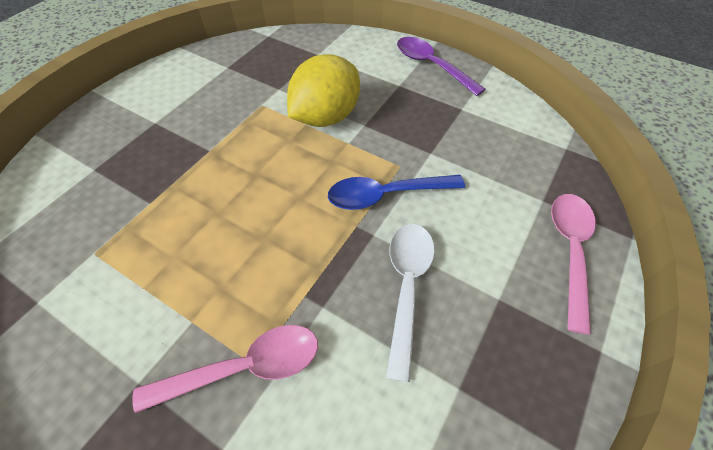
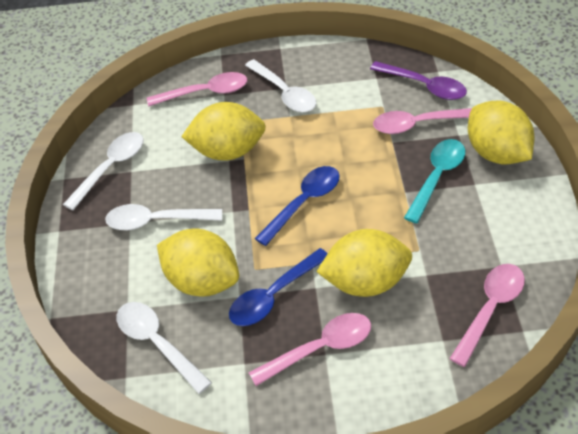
blue spoon: [328,175,465,210] = 1 -> [229,248,328,326] [255,166,339,246] = 2
pink spoon: [133,325,318,413] [551,194,596,335] = 2 -> [147,72,247,106] [249,313,371,386] [373,108,472,134] [449,264,525,367] = 4
turquoise spoon: none = 0 -> [404,139,465,223] = 1
white spoon: [386,224,435,382] = 1 -> [63,132,144,210] [105,204,222,230] [116,302,212,394] [245,59,316,112] = 4
yellow lemon: [287,54,360,127] = 1 -> [157,229,239,297] [181,102,266,161] [317,229,412,297] [468,100,535,164] = 4

